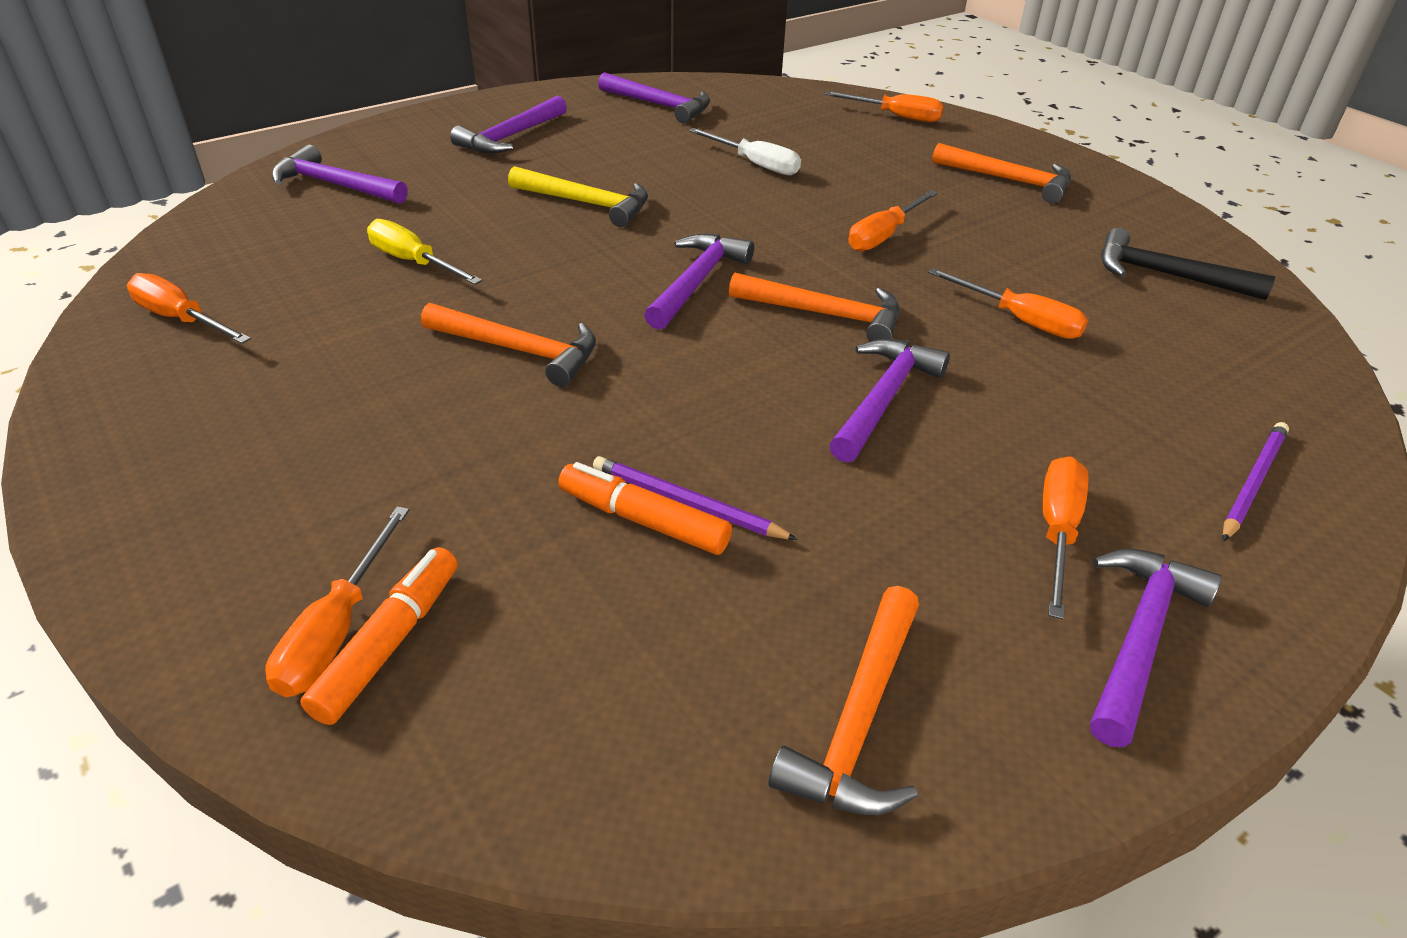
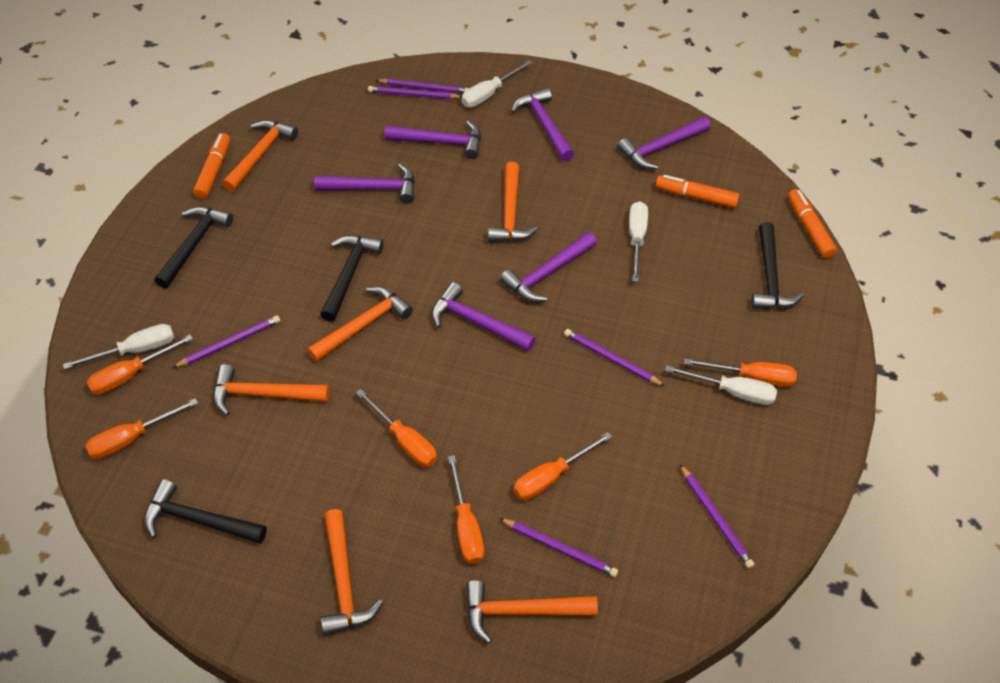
black hammer: [1101,228,1275,300] = 1 -> [144,479,267,544] [154,206,233,288] [320,235,384,322] [751,222,804,309] = 4
orange hammer: [421,303,596,387] [729,272,900,341] [768,586,919,815] [932,143,1071,203] = 4 -> [213,364,329,416] [222,120,298,192] [307,286,413,362] [321,509,383,636] [466,580,598,644] [488,162,538,242] = 6
orange marker: [300,547,458,725] [558,462,732,555] = 2 -> [193,133,230,199] [655,175,739,208] [788,189,837,258] = 3
purple pencil: [593,456,798,540] [1222,422,1289,542] = 2 -> [172,315,280,368] [368,86,462,99] [376,79,469,94] [499,518,618,577] [564,329,665,386] [680,464,755,569] = 6
white screwdriver: [689,128,801,175] = 1 -> [63,324,174,370] [462,60,532,107] [629,201,648,282] [665,365,777,405] = 4
yellow hammer: [508,166,648,227] = 1 -> none = 0
yellow screwdriver: [367,219,482,285] = 1 -> none = 0

